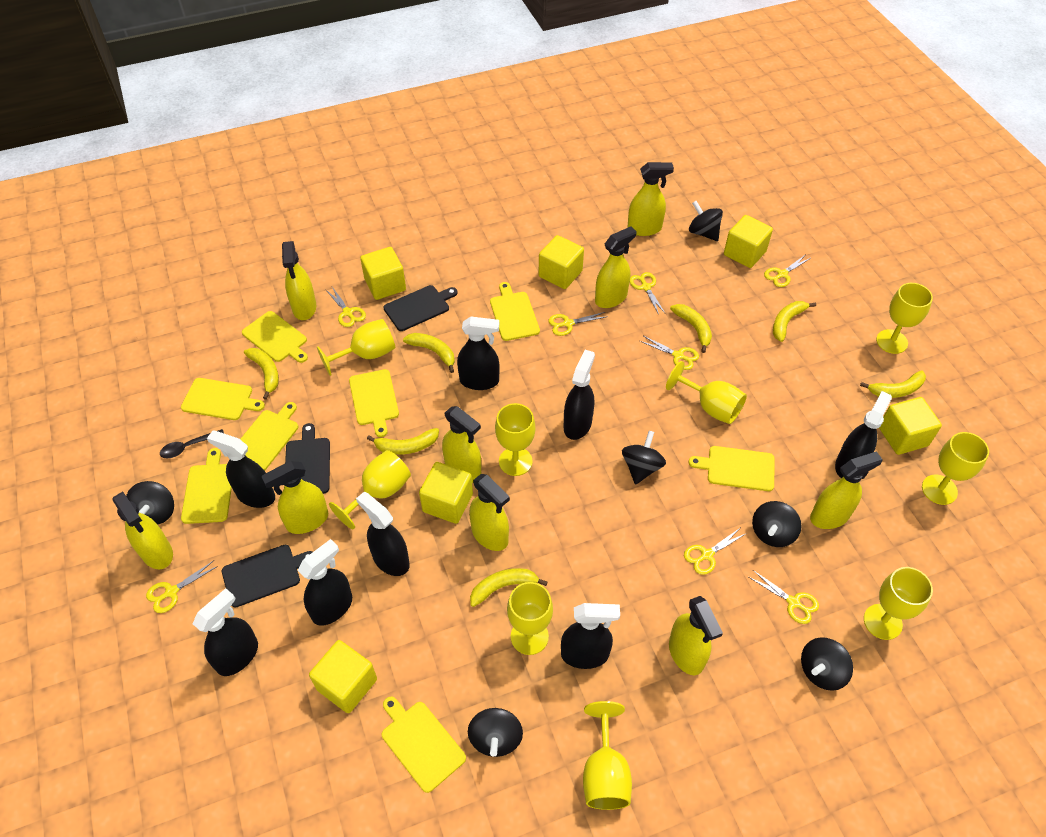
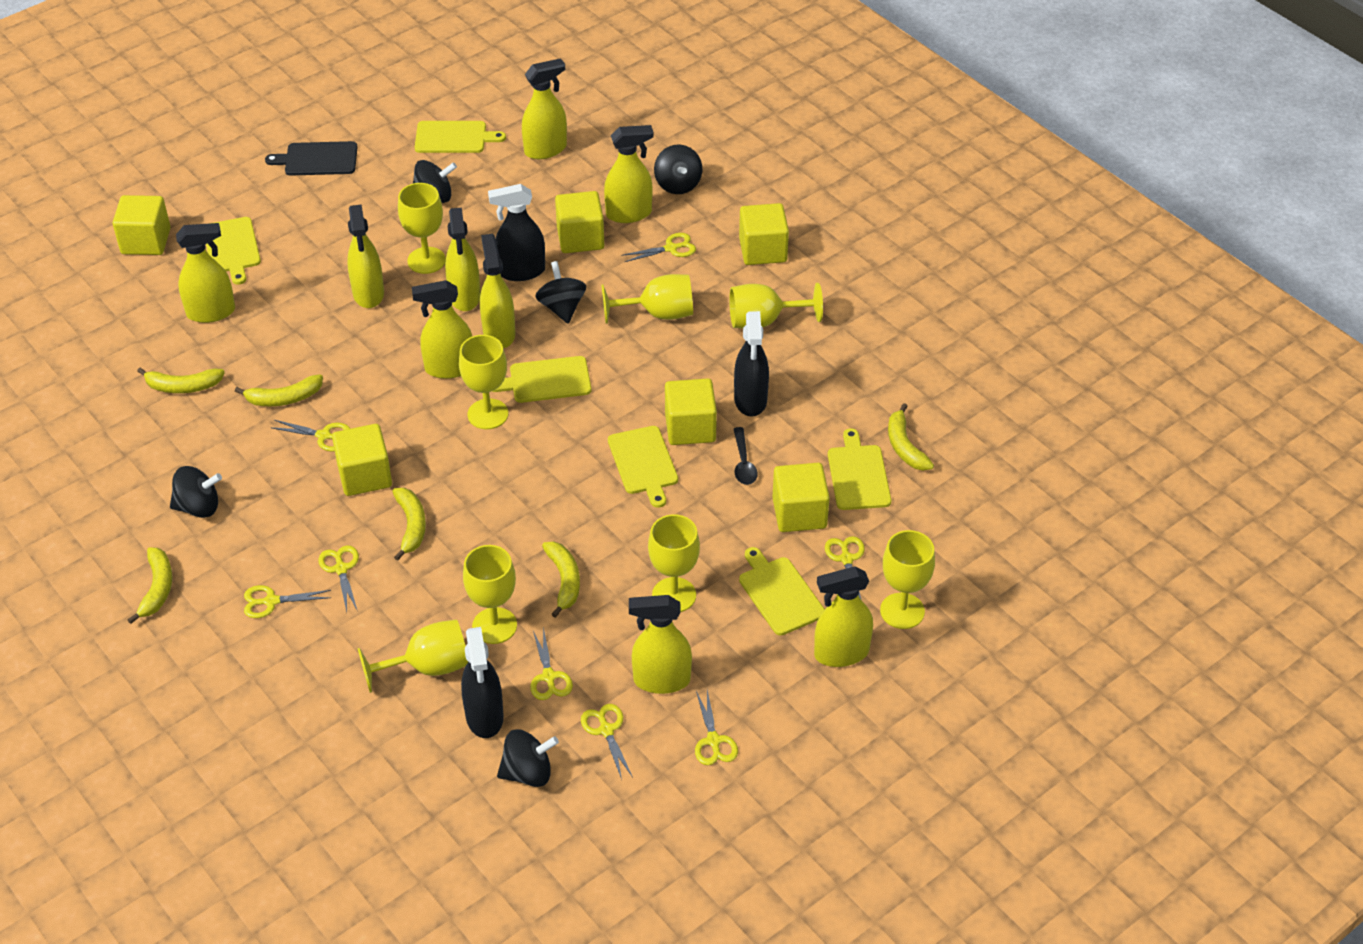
black cutting board: [222,545,312,608] [285,423,330,494] [383,285,458,331] = 3 -> [265,141,358,176] = 1
black spinning top: [126,481,174,525] [468,708,523,757] [622,431,666,485] [689,201,723,241] [752,501,801,547] [801,637,853,691] = 6 -> [170,466,222,518] [413,160,457,203] [497,729,559,787] [535,261,586,323] [654,145,702,194] = 5
black spray bottle: [193,588,258,676] [207,431,275,508] [298,539,352,626] [356,492,410,576] [457,316,500,390] [561,603,620,669] [564,350,595,440] [835,391,892,478] = 8 -> [461,627,504,738] [488,184,545,281] [734,311,769,417] = 3
yellow banana: [244,348,279,400] [367,428,439,455] [403,333,455,373] [470,568,547,607] [670,304,712,353] [773,301,816,342] [860,370,926,398] = 7 -> [128,547,172,624] [137,368,225,393] [235,374,323,406] [392,488,426,561] [542,541,580,618] [888,403,934,471] = 6
yellow cutting board: [181,378,265,420] [181,448,232,524] [240,402,298,471] [242,311,308,363] [349,369,399,437] [382,696,466,793] [490,282,540,341] [689,446,775,491] = 8 -> [206,217,261,285] [415,121,506,153] [492,356,591,403] [608,426,678,508] [739,547,825,635] [828,428,891,510] = 6
yellow goblet: [317,319,395,376] [329,450,411,529] [495,403,535,476] [507,582,553,655] [583,701,632,810] [666,361,747,424] [864,567,933,640] [876,283,933,354] [922,432,989,505] = 9 -> [357,619,468,693] [398,183,446,274] [459,335,508,429] [463,545,517,644] [602,274,693,324] [648,514,700,612] [729,283,823,329] [880,530,935,629] = 8

